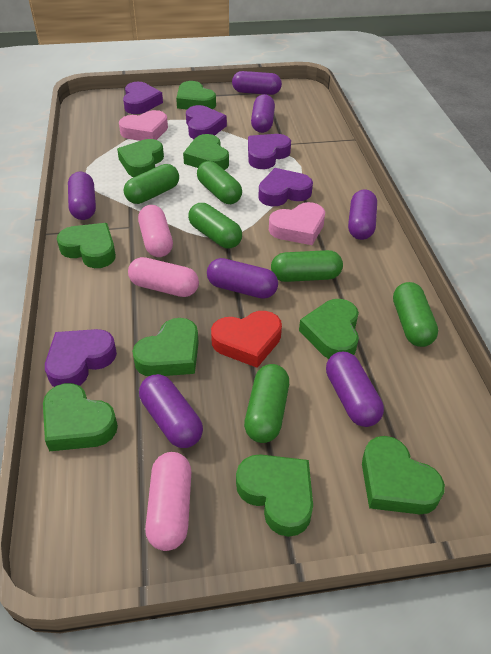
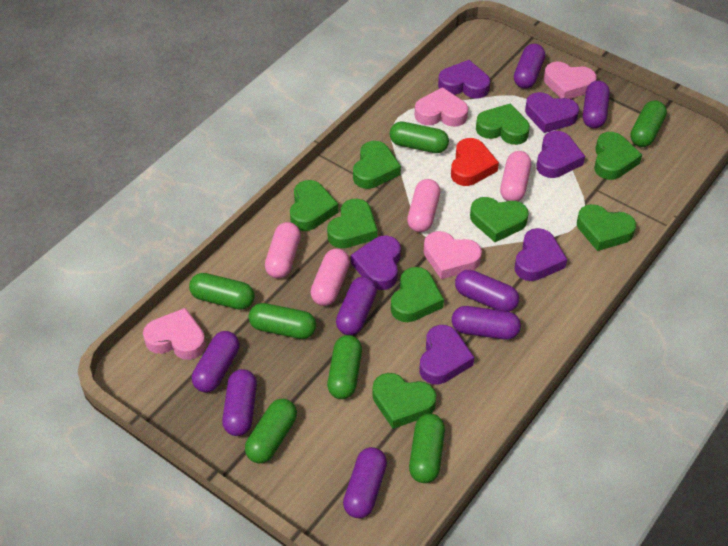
green capsule: [124,164,179,204] [188,203,242,248] [197,161,242,204] [244,364,289,443] [271,250,343,282] [393,282,438,347] = 6 -> [189,273,255,310] [245,399,297,463] [249,303,316,339] [327,335,362,399] [390,122,449,153] [409,414,445,483] [630,100,667,147] = 7
pink capsule: [128,257,199,297] [138,205,173,257] [145,452,191,551] = 3 -> [265,222,301,278] [310,249,350,306] [407,179,440,232] [500,151,531,201] = 4
pink heart: [119,110,168,141] [269,202,325,245] = 2 -> [143,308,206,360] [415,87,468,127] [424,231,482,279] [544,62,597,99] = 4
purple capsule: [68,172,96,220] [139,374,203,448] [207,258,278,299] [232,71,282,95] [251,94,275,133] [326,352,384,427] [348,189,377,240] = 7 -> [192,331,239,392] [222,369,257,436] [336,277,377,335] [343,447,387,518] [452,306,521,340] [455,270,519,312] [514,44,545,89] [583,81,610,128] = 8
purple heart: [45,329,117,387] [123,82,163,114] [186,105,227,139] [248,134,291,169] [258,168,313,206] = 5 -> [351,236,401,290] [420,325,474,384] [438,60,490,98] [514,228,567,281] [525,92,579,133] [536,131,585,178] = 6

